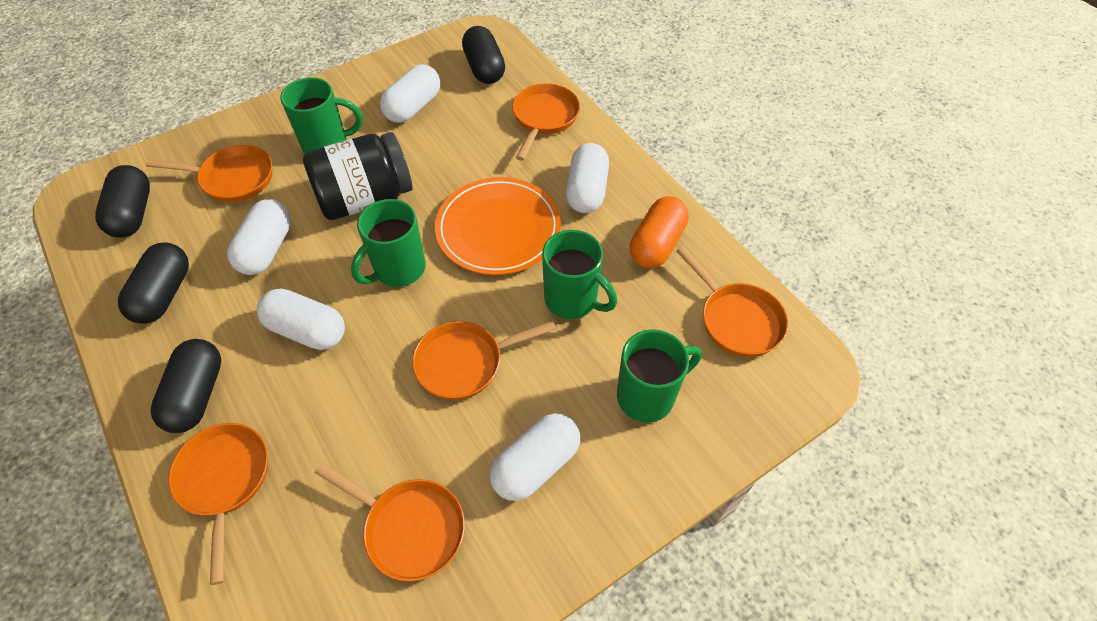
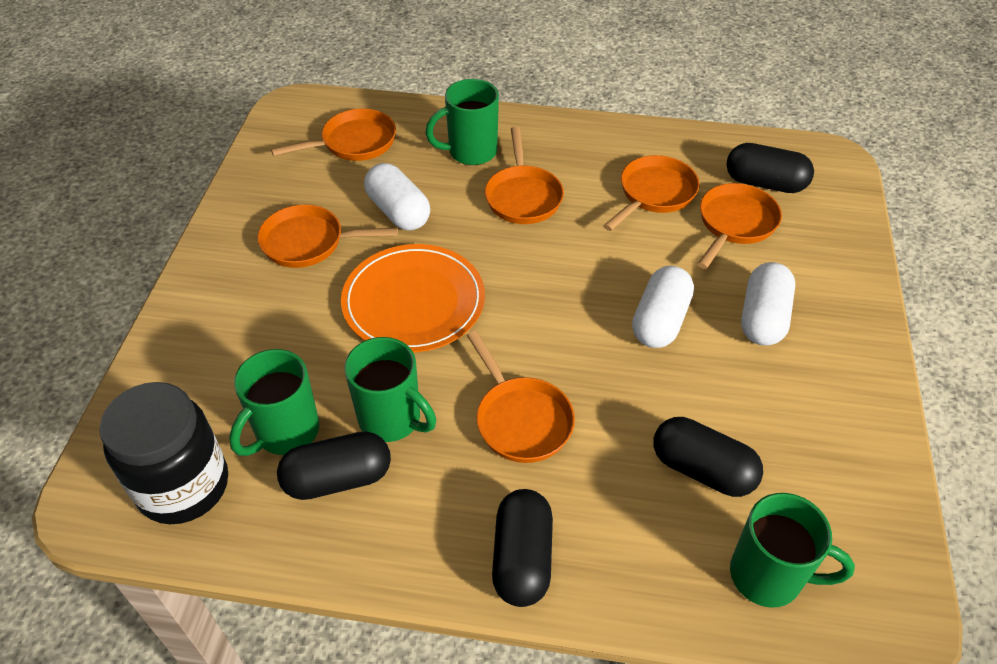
orange capsule: [630,196,689,268] = 1 -> none = 0
white capsule: [227,199,291,275] [257,288,345,350] [380,64,440,123] [490,413,580,501] [566,143,609,213] = 5 -> [364,163,430,231] [632,266,694,348] [741,262,795,346] = 3

